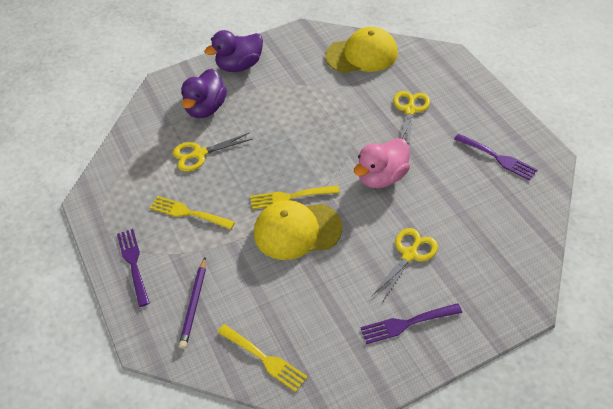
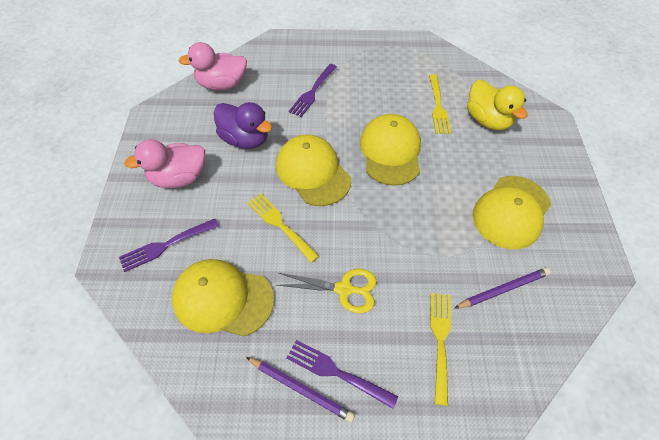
pink duck: [354,138,410,188] = 1 -> [124,139,205,188] [179,42,247,90] = 2
purple duck: [181,69,227,118] [204,30,263,72] = 2 -> [214,102,272,149] = 1
purple pencil: [179,257,206,349] = 1 -> [246,357,355,423] [454,267,551,309] = 2
yellow cap: [254,200,342,260] [325,27,398,73] = 2 -> [172,259,274,337] [276,134,351,206] [360,114,421,186] [473,176,551,249] = 4
yellow duck: none = 0 -> [467,80,528,130] = 1
yellow scissors: [173,133,252,172] [372,228,438,303] [393,91,430,145] = 3 -> [277,269,377,313] = 1

